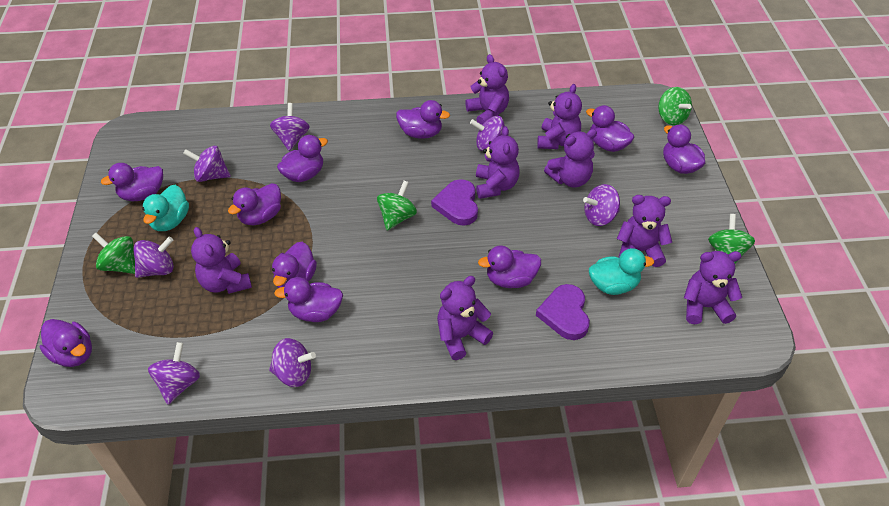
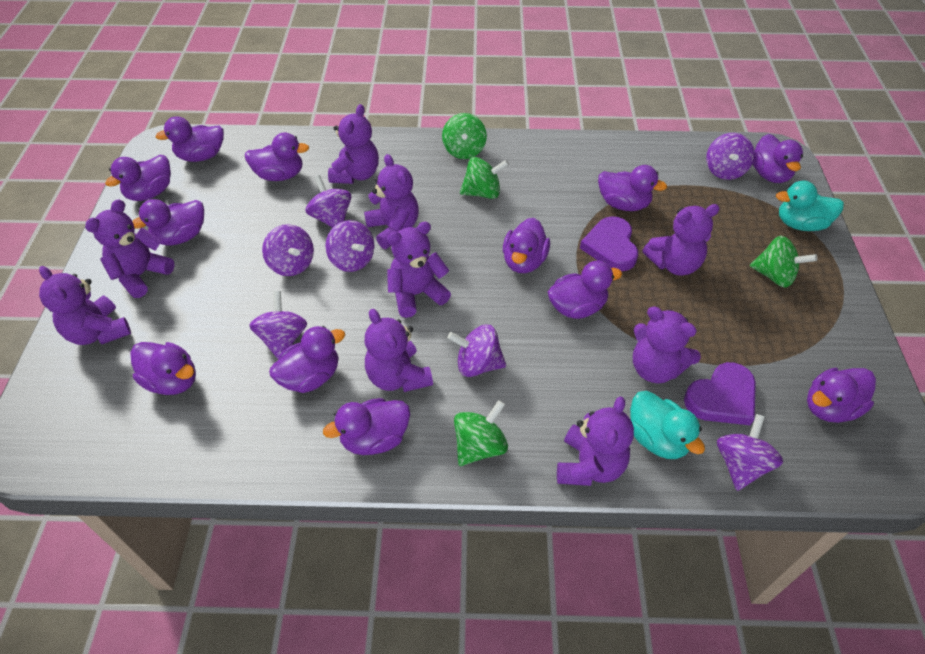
purple duck: [40,319,92,367] [101,163,163,201] [228,183,281,225] [272,242,317,288] [274,277,343,322] [277,135,328,182] [396,100,450,139] [478,246,541,288] [586,105,634,152] [663,125,705,174] = 10 -> [105,155,171,201] [130,342,196,395] [132,199,204,245] [155,116,224,162] [245,132,309,181] [269,326,345,393] [323,398,410,455] [503,218,550,273] [548,261,622,319] [598,165,667,211] [753,134,803,183] [807,368,876,423] = 12
purple teddy bear: [191,227,252,294] [437,276,493,360] [465,54,509,125] [476,126,520,199] [537,84,582,149] [544,129,597,187] [617,195,672,267] [684,251,742,324] = 8 -> [39,266,131,345] [85,199,175,298] [328,104,379,184] [364,154,419,249] [365,309,433,392] [387,222,451,318] [557,397,634,486] [633,306,701,383] [643,204,720,276] = 9

